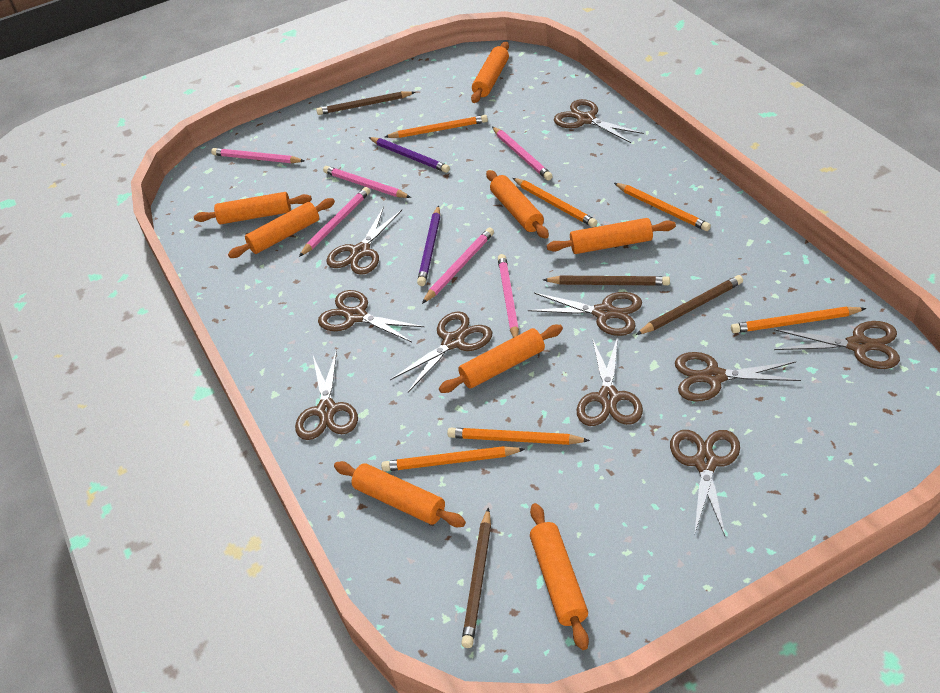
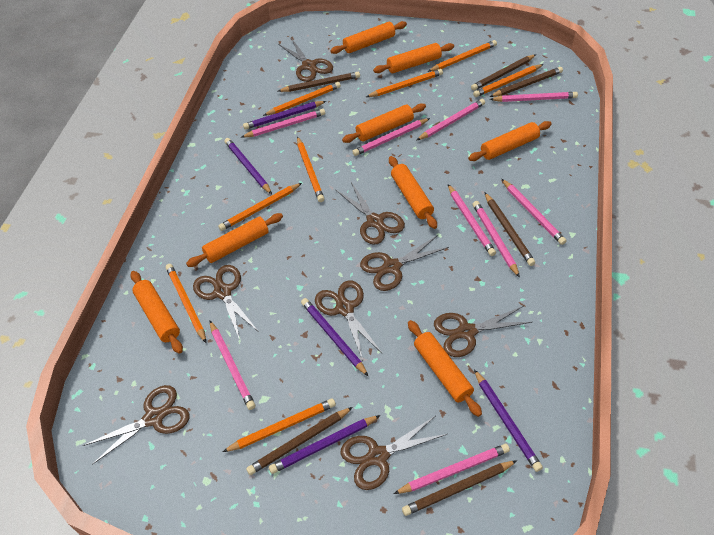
brown pencil: [316,91,415,115] [461,507,491,648] [543,276,670,286] [636,275,743,335] = 4 -> [246,407,353,475] [278,72,360,92] [402,460,517,516] [471,54,536,91] [484,192,535,266] [490,67,563,97] = 6
brown scissors: [295,350,358,440] [318,290,425,342] [326,207,402,275] [390,311,492,392] [528,292,642,336] [554,99,644,143] [576,336,643,426] [670,430,740,536] [675,352,801,401] [774,321,900,369] = 10 -> [83,385,190,465] [193,265,259,340] [278,38,333,82] [315,280,382,361] [336,182,405,245] [341,416,447,490] [360,235,449,291] [434,306,532,357] = 8
orange pencil: [381,446,525,472] [385,115,488,138] [447,428,590,445] [513,178,598,227] [614,183,711,231] [731,307,866,333] = 6 -> [166,264,206,343] [218,183,302,231] [223,398,336,452] [263,82,341,116] [297,136,325,202] [366,69,443,97] [428,40,497,72] [473,64,544,97] = 8
pink pencil: [211,148,305,163] [299,187,370,257] [323,166,411,198] [422,228,494,304] [492,127,553,180] [498,254,519,338] = 6 -> [210,321,256,410] [241,109,325,138] [352,118,430,156] [394,444,510,494] [416,99,485,141] [448,184,496,256] [473,201,520,278] [489,92,578,102] [502,179,567,245] = 9
purple pencil: [368,137,450,173] [417,205,440,286] = 2 -> [224,138,272,194] [243,101,326,130] [269,415,380,474] [301,298,369,377] [474,369,543,472] = 5

